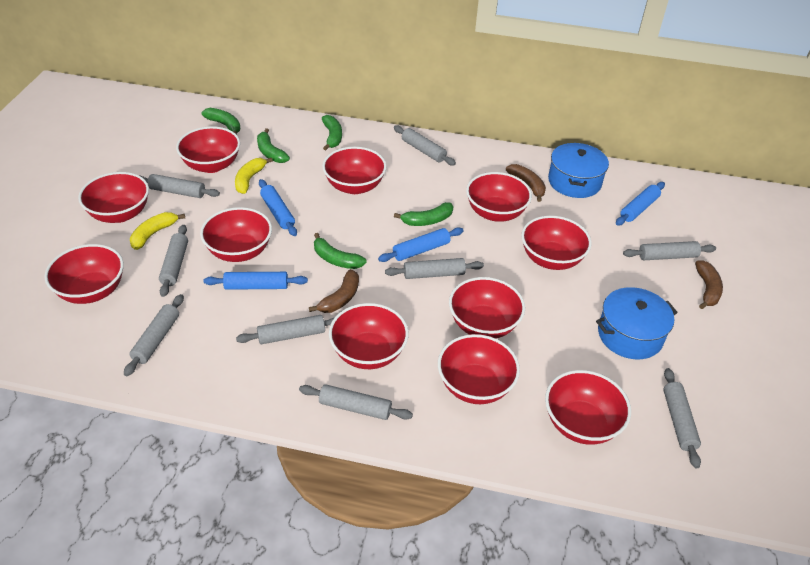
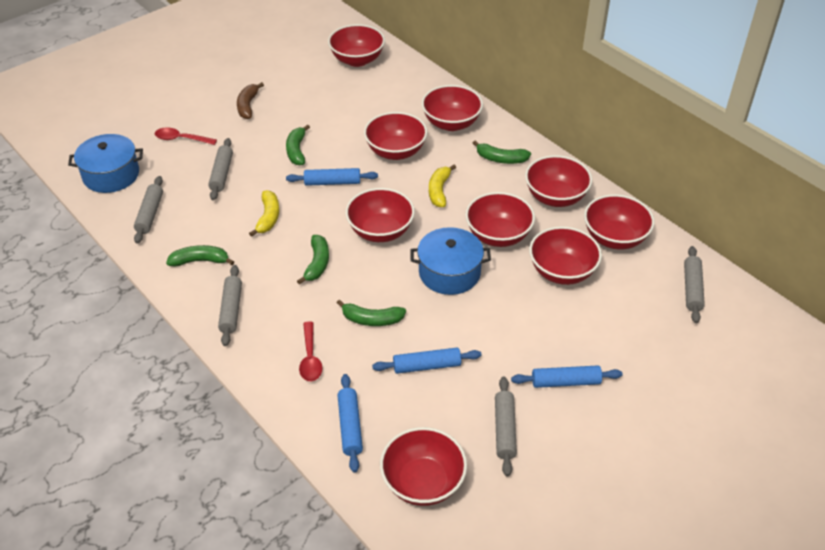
brown banana: [309,269,359,313] [506,164,546,202] [695,260,723,309] = 3 -> [237,82,264,119] = 1
grey rolling pin: [124,294,184,376] [139,174,220,198] [159,225,188,297] [236,315,335,344] [299,384,413,420] [385,258,484,279] [394,125,456,165] [623,241,716,260] [663,368,701,469] = 9 -> [134,176,163,244] [208,138,233,200] [218,265,242,346] [495,377,517,476] [684,246,705,323] = 5
red bowl: [44,244,124,304] [78,172,149,223] [176,126,240,173] [200,207,272,262] [322,147,387,194] [329,303,409,369] [438,334,520,404] [449,277,525,339] [466,172,532,222] [521,216,592,270] [545,370,631,445] = 11 -> [328,24,385,67] [345,188,415,242] [364,112,427,160] [380,427,467,506] [421,85,483,131] [465,192,535,247] [525,155,592,207] [529,226,602,285] [584,194,655,249] = 9
red spoon: none = 0 -> [155,127,217,145] [299,321,323,381] = 2

